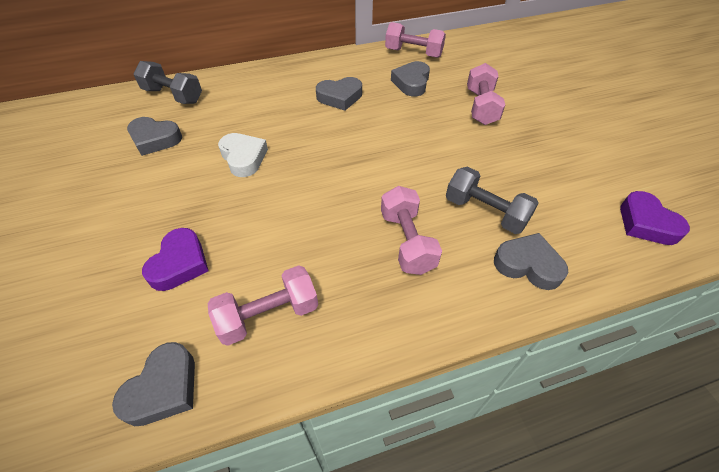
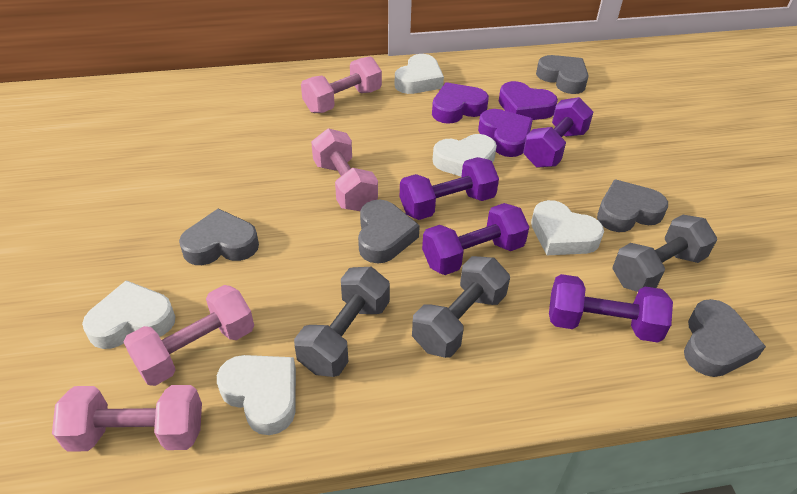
grey dumbbell: [133,61,202,104] [446,167,539,234] = 2 -> [294,267,390,377] [412,256,510,358] [612,215,717,292] = 3
purple dumbbell: none = 0 -> [400,157,499,220] [422,203,529,275] [523,97,593,168] [549,274,673,343] = 4
purple heart: [142,228,209,291] [620,191,690,245] = 2 -> [432,82,489,124] [478,109,533,157] [499,81,558,120] = 3
white heart: [218,133,268,177] = 1 -> [82,280,175,349] [217,355,296,435] [395,54,444,94] [433,134,497,176] [531,200,604,255] = 5

